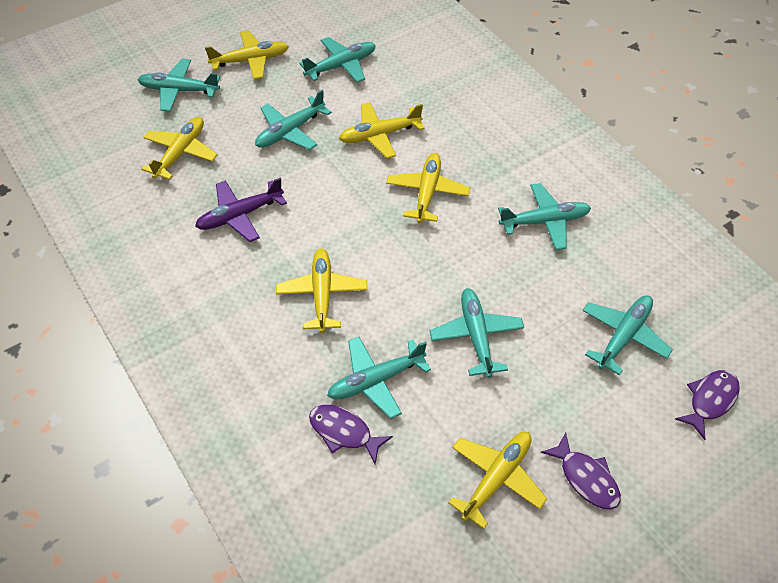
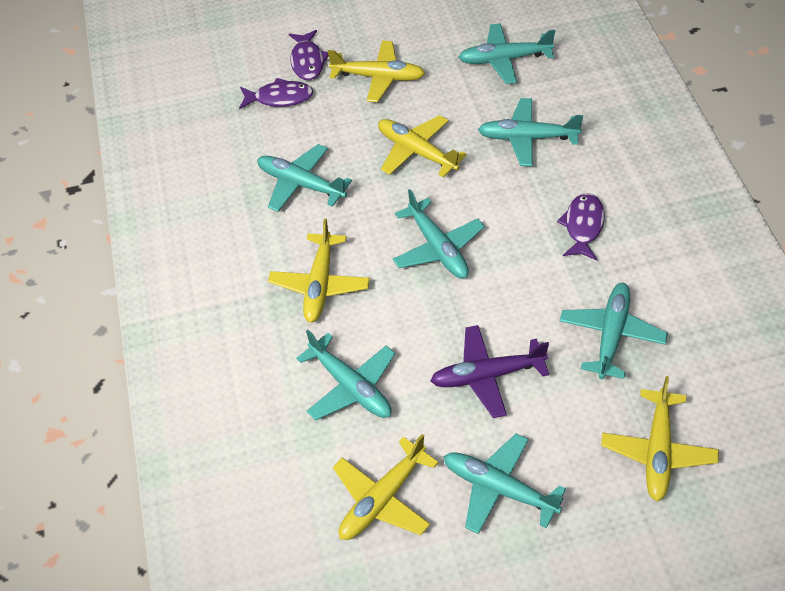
yellow plane: [141,117,218,180] [205,30,289,79] [276,248,368,333] [339,102,425,158] [386,153,470,223] [448,432,547,529] = 6 -> [268,218,370,323] [327,41,425,103] [333,434,439,540] [378,115,467,177] [601,376,719,501] = 5

